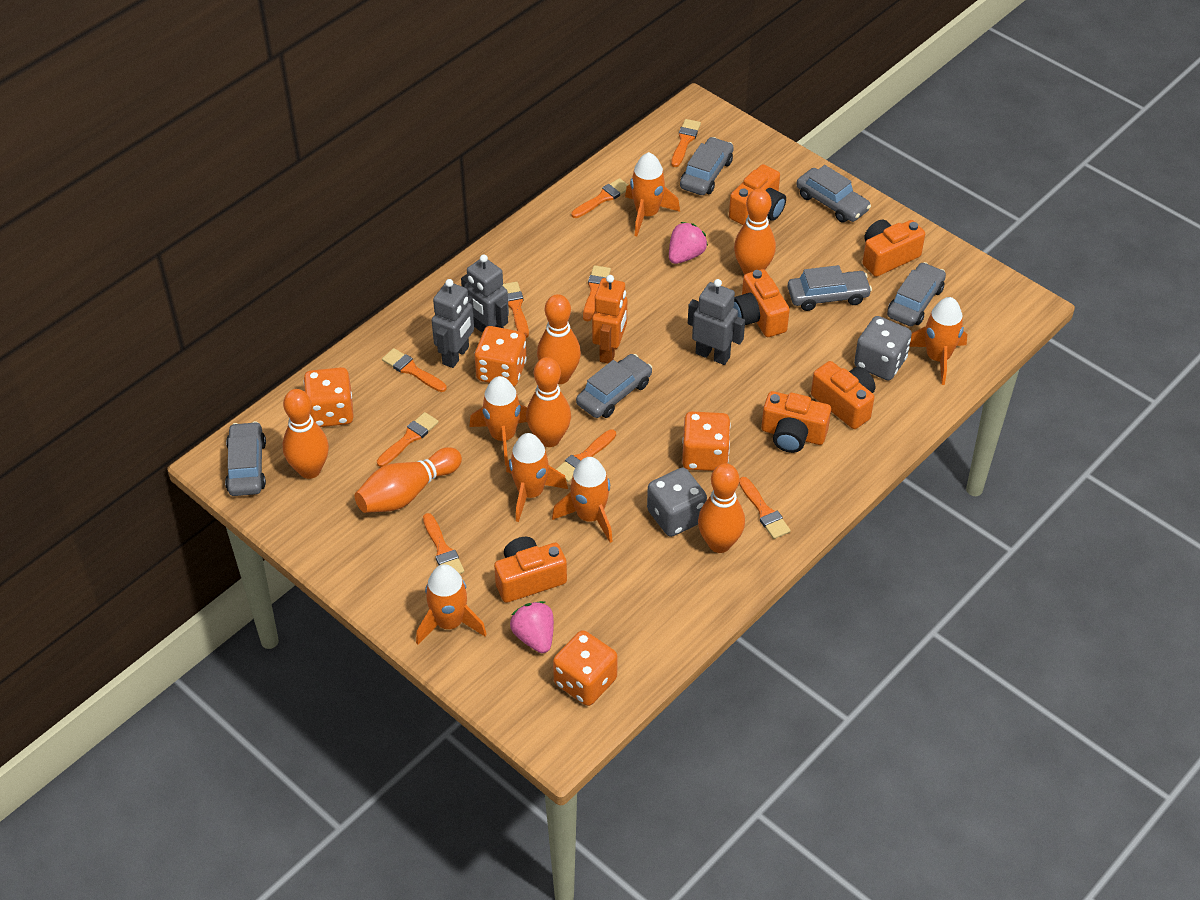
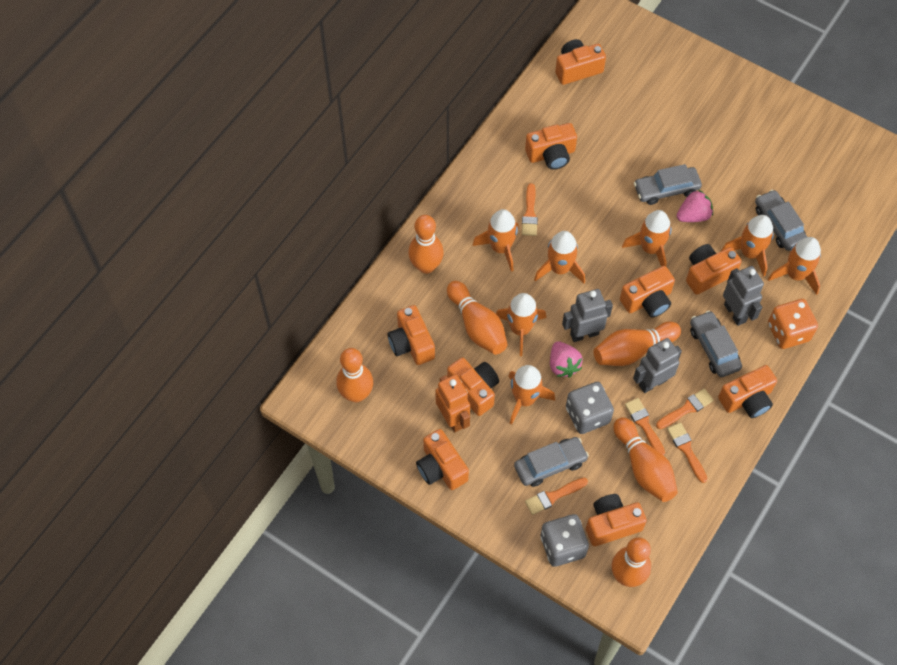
grey car: [225,421,266,496] [576,354,652,418] [680,137,734,195] [788,265,872,311] [796,165,871,223] [887,262,946,326] = 6 -> [514,437,589,487] [634,164,702,205] [690,311,742,377] [755,189,807,251] = 4
orange brush: [377,412,439,467] [382,348,447,392] [423,513,464,574] [503,282,529,338] [556,429,616,482] [571,178,628,218] [583,265,611,321] [671,119,701,167] [739,477,791,539] = 9 -> [522,183,538,236] [525,478,588,515] [625,398,665,455] [656,388,714,429] [667,422,707,483] = 5
orange camera: [494,537,567,603] [729,164,786,225] [733,269,790,337] [761,391,831,453] [811,361,875,429] [863,220,925,277] = 6 -> [387,305,435,365] [416,429,469,490] [447,357,499,416] [525,123,577,170] [555,39,606,85] [586,494,647,546] [620,266,675,317] [686,244,742,295] [718,365,777,418] = 9
orange dice: [304,367,354,427] [474,326,527,386] [553,630,618,706] [682,412,731,471] = 4 -> [768,299,818,349] = 1
orange rocket: [416,564,487,645] [469,376,527,466] [506,433,568,522] [552,457,613,543] [625,152,680,236] [909,297,967,385] = 6 -> [473,209,519,272] [496,293,546,356] [508,365,555,424] [534,231,585,283] [622,210,672,266] [721,215,774,277] [768,237,821,295] = 7

